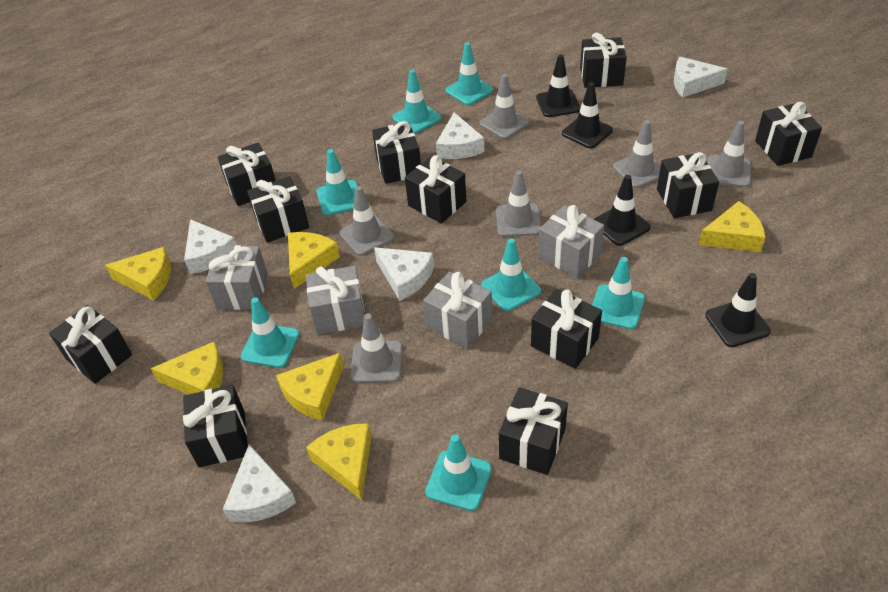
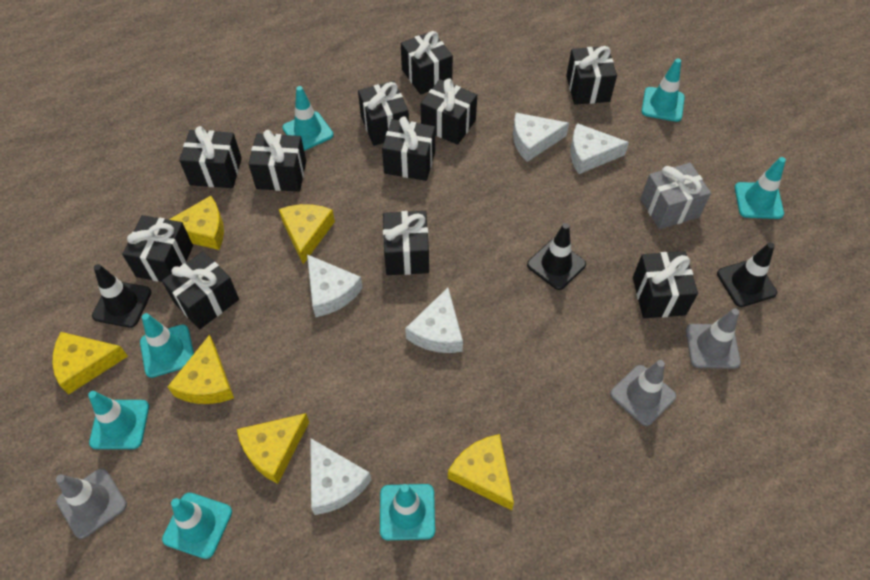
black traffic cone: [536,54,581,117] [562,82,613,148] [594,175,650,246] [705,273,771,347] = 4 -> [92,264,151,328] [527,223,586,290] [717,242,777,307] = 3
grey gift: [206,245,268,310] [306,266,365,335] [423,271,492,349] [538,205,604,278] = 4 -> [641,163,711,229] = 1
grey traffic cone: [339,186,394,256] [350,314,402,383] [480,74,530,139] [496,171,541,237] [613,120,661,188] [707,121,751,187] = 6 -> [56,468,127,539] [610,360,676,426] [686,308,741,369] = 3

